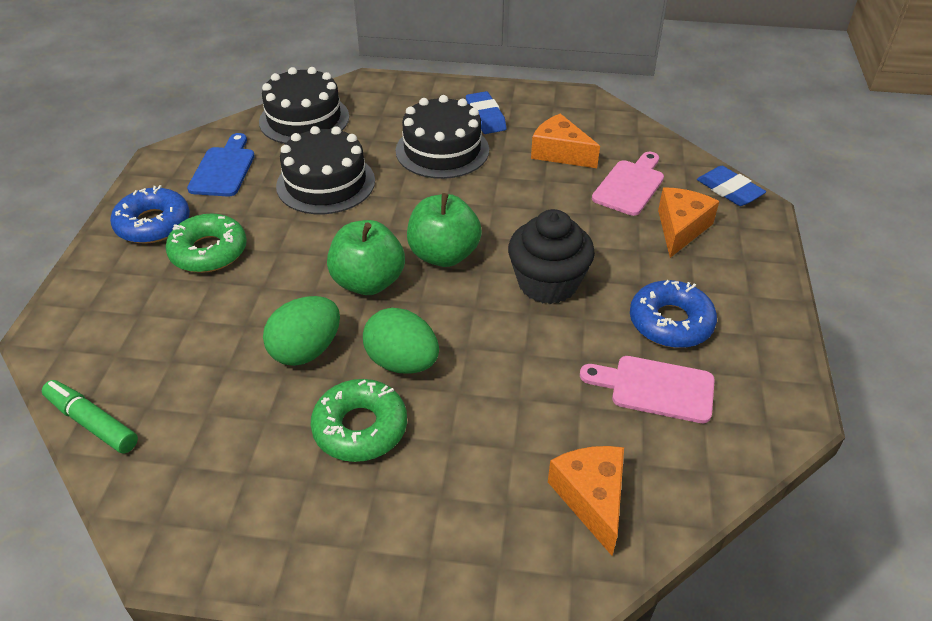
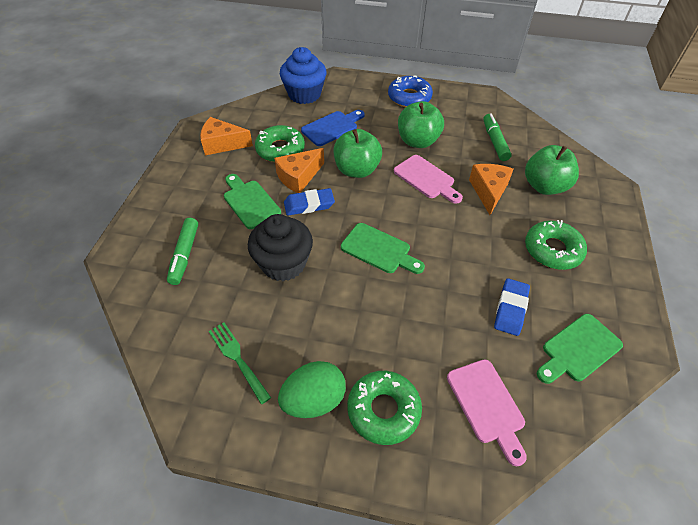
black cake: [259,67,349,144] [276,126,375,214] [396,95,489,179] = 3 -> none = 0
blue cupcake: none = 0 -> [280,47,327,104] = 1
blue donut: [110,185,190,244] [630,280,717,348] = 2 -> [388,75,433,107] = 1
green apple: [327,220,405,295] [407,193,482,267] = 2 -> [334,129,382,178] [398,101,444,148] [525,145,579,195] = 3
green cutting board: none = 0 -> [224,174,281,229] [341,223,425,274] [537,314,623,384] = 3
green donut: [166,214,247,273] [311,379,407,462] = 2 -> [255,125,305,162] [347,371,422,445] [525,220,587,270] = 3
green egg: [263,296,340,366] [363,308,439,374] = 2 -> [278,361,346,418] = 1
green fork: none = 0 -> [208,322,271,404] = 1
green marker: [42,380,138,454] = 1 -> [167,218,198,285] [483,113,512,161] = 2

